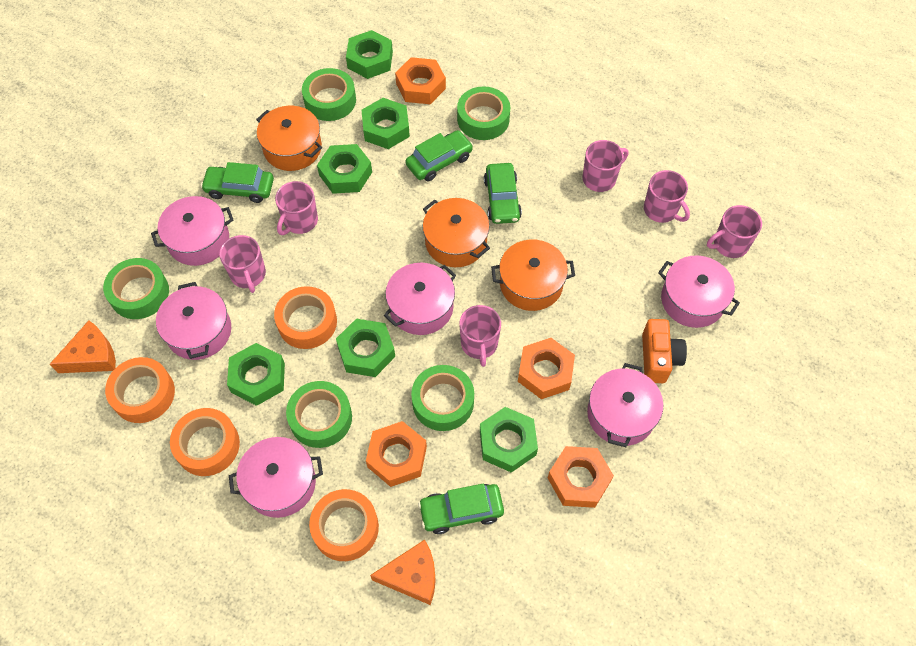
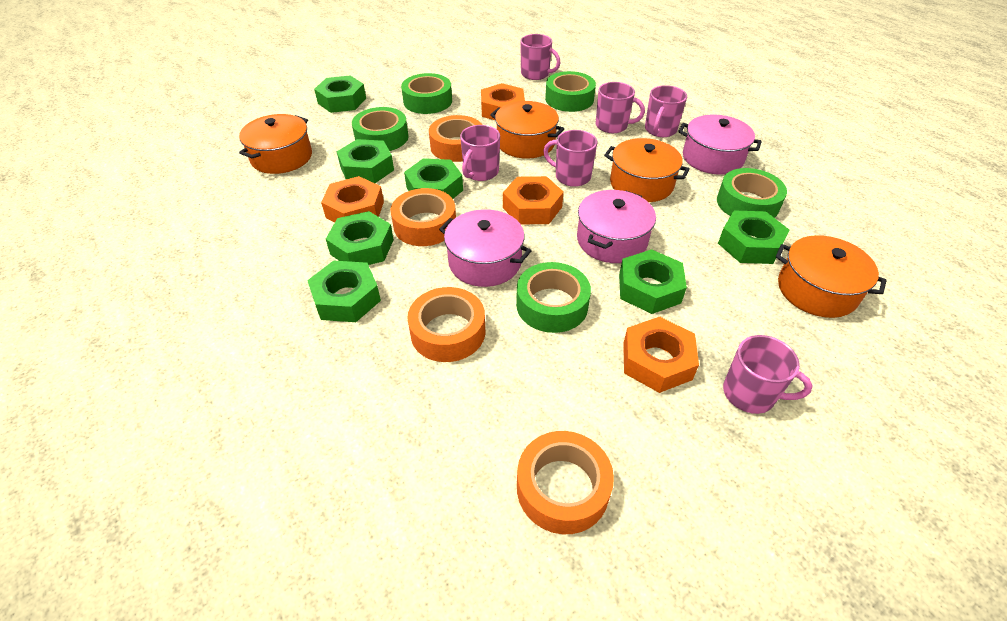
green car: [201,162,274,203] [405,130,473,182] [418,483,504,534] [484,163,522,224] = 4 -> none = 0
green nut: [227,343,285,406] [317,144,372,194] [336,319,395,377] [346,30,393,79] [362,98,410,149] [480,407,538,473] = 6 -> [307,261,381,322] [314,76,366,113] [326,211,394,265] [337,139,394,183] [404,158,463,199] [619,249,687,314] [718,210,789,264] = 7
orange camera: [642,319,687,383] = 1 -> none = 0
orange cheese: [50,320,116,373] [370,540,436,605] = 2 -> none = 0
orange pot: [256,106,322,171] [423,198,490,267] [491,240,575,311] = 3 -> [239,114,312,174] [490,101,564,159] [604,138,690,202] [776,235,887,318] = 4
pink pot: [151,196,233,266] [156,282,231,360] [229,437,323,518] [384,263,456,335] [587,363,663,447] [658,256,740,328] = 6 -> [439,209,532,287] [577,190,656,263] [678,114,762,175] = 3

